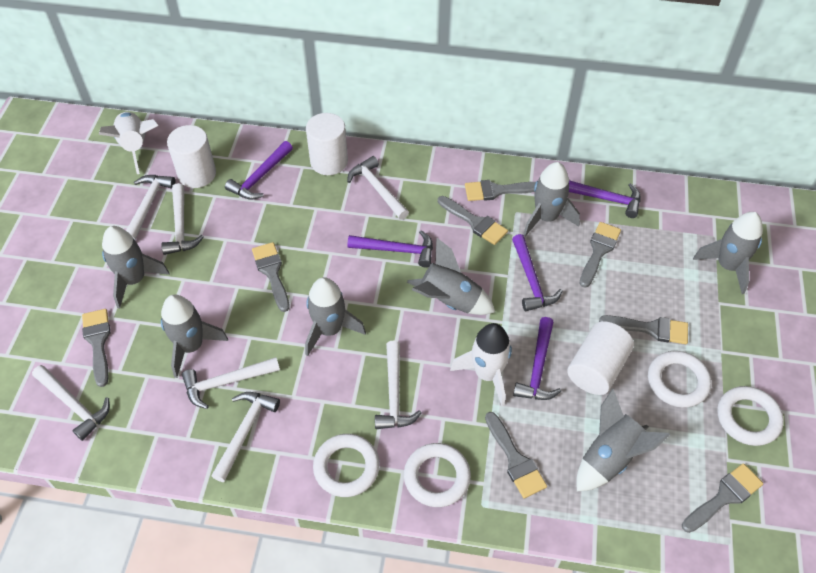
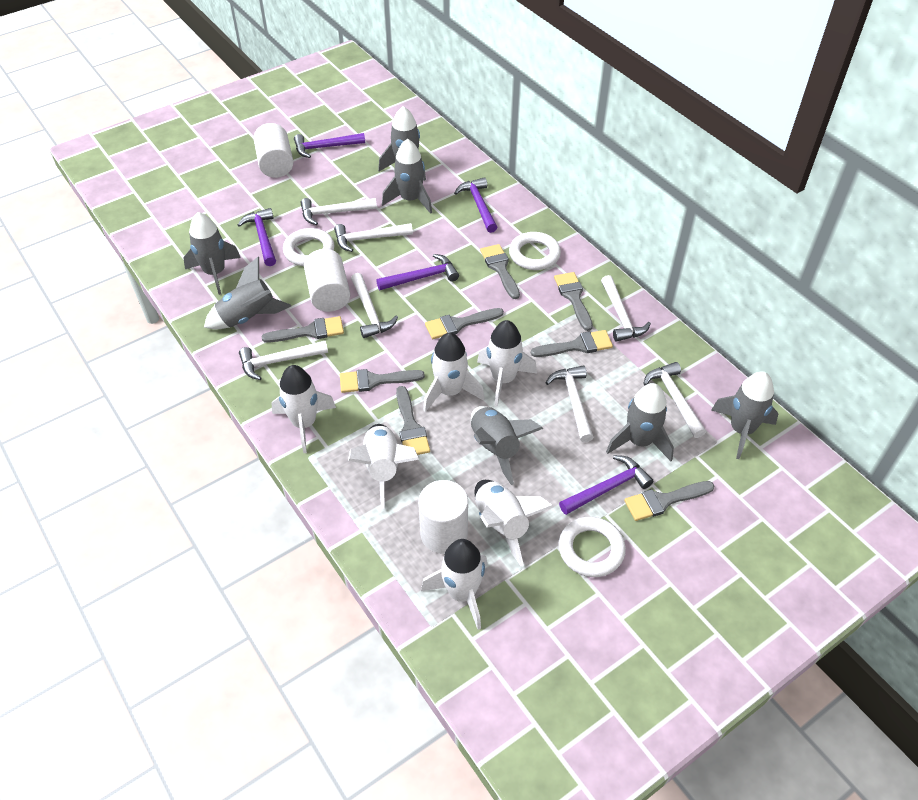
white ring: [313,434,380,497] [404,443,471,507] [648,351,711,408] [717,386,784,446] = 4 -> [283,228,334,266] [509,232,561,270] [558,517,626,577] = 3
white rocket: [99,112,159,174] [450,323,512,406] = 2 -> [271,365,336,453] [348,424,419,509] [421,539,487,630] [423,332,485,412] [475,480,553,566] [477,320,537,407] = 6

